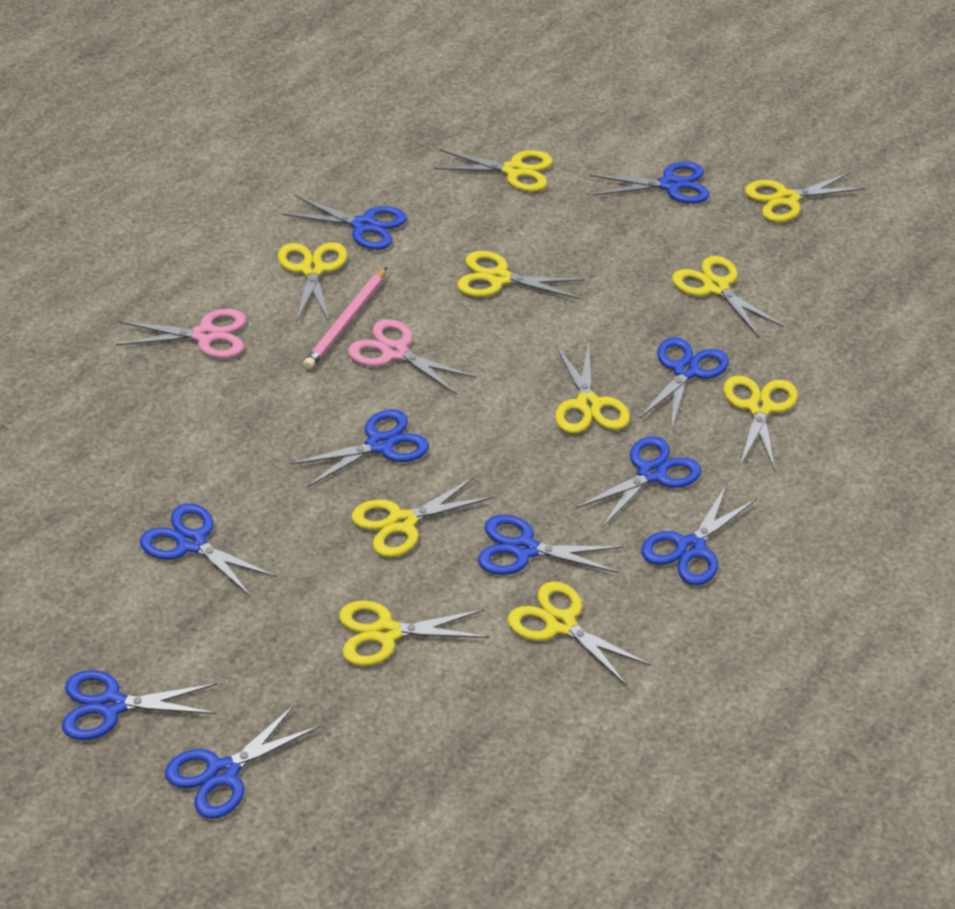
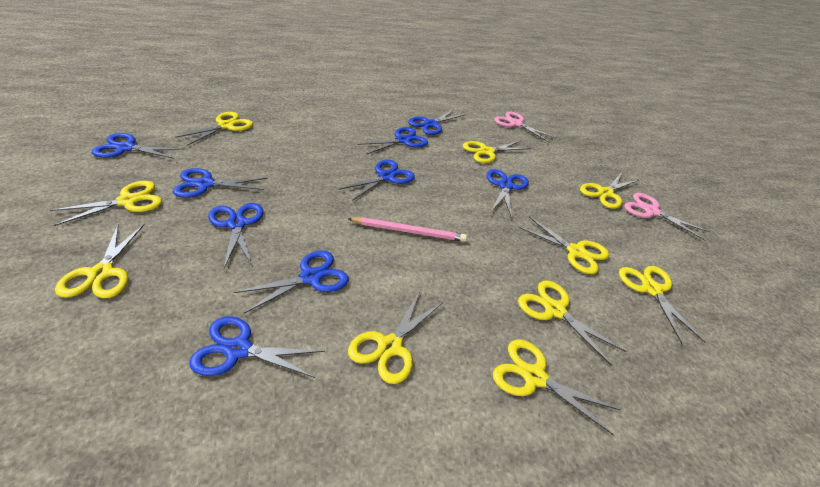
blue scissors: [62,670,217,740] [140,503,277,598] [165,704,320,819] [282,195,407,250] [290,409,429,487] [478,515,623,575] [576,436,701,528] [590,162,710,204] [639,337,729,430] [641,484,757,585] = 10 -> [92,133,184,159] [173,168,267,198] [189,316,325,378] [208,203,264,268] [234,250,349,314] [338,160,415,201] [357,127,428,155] [408,109,466,135] [486,169,529,218] = 9

